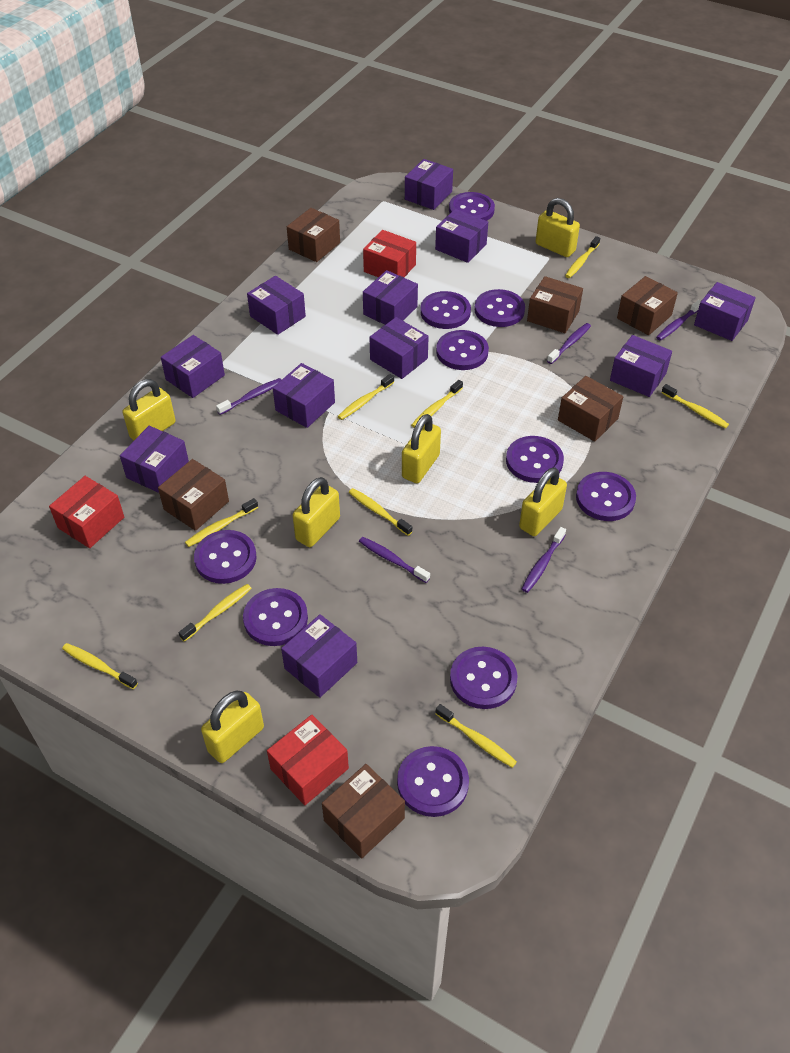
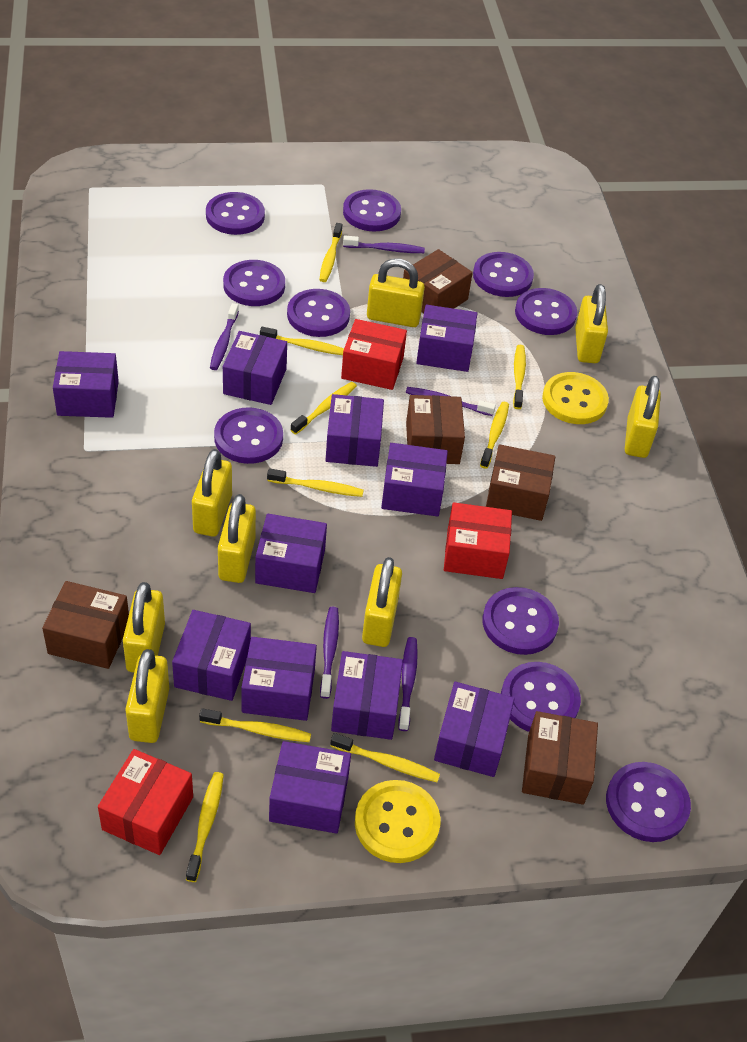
brown box: [158,459,229,531] [287,208,340,262] [322,764,405,859] [527,276,583,333] [558,376,623,442] [617,276,678,335] = 6 -> [42,581,129,669] [403,249,473,314] [406,395,465,464] [486,444,555,521] [522,711,598,805] = 5
yellow button: none = 0 -> [355,780,440,863] [542,372,609,424] = 2
yellow padlock: [122,379,175,440] [201,691,264,763] [293,477,340,547] [402,414,441,483] [519,467,567,536] [536,198,580,257] = 6 -> [123,582,165,673] [125,649,169,743] [192,449,232,537] [218,494,256,583] [362,557,402,647] [367,258,425,327] [575,284,608,363] [625,376,661,458] = 8

